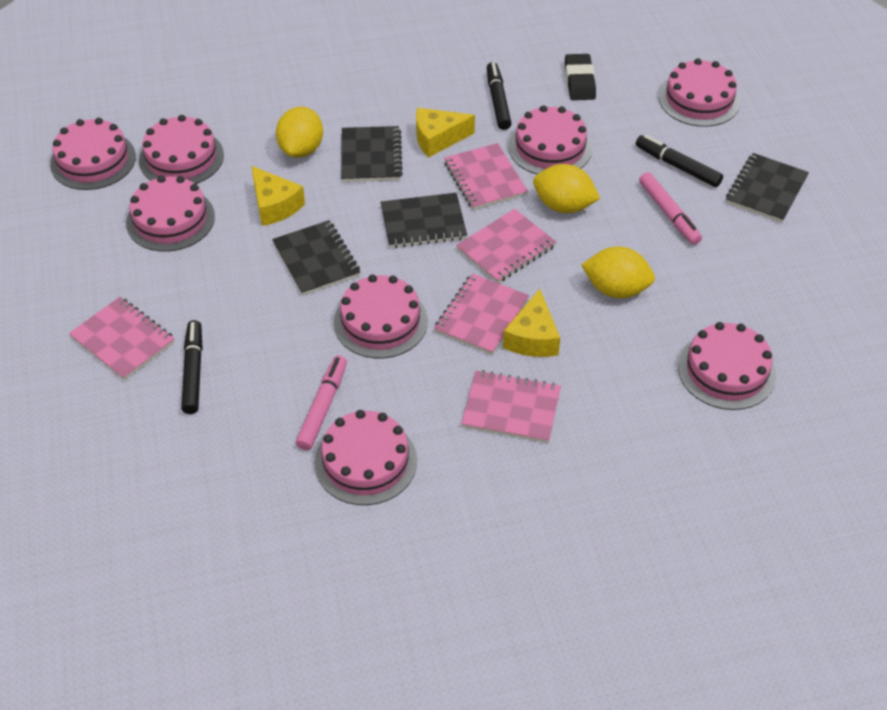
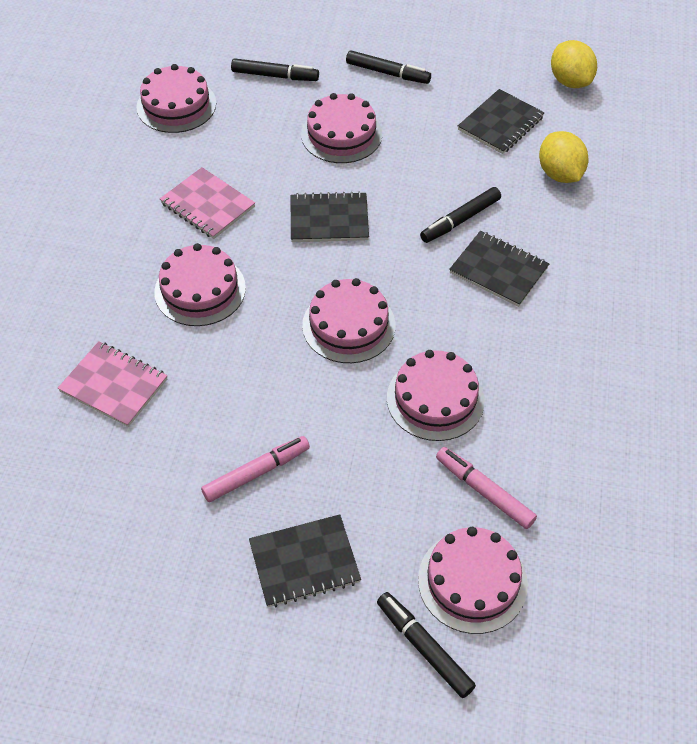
black eraser: [565,54,596,100] = 1 -> none = 0
black marker: [181,320,203,414] [487,62,512,130] [636,135,723,187] = 3 -> [231,58,319,81] [346,50,431,84] [377,592,476,698] [420,187,501,243] = 4
pink cake: [50,118,136,190] [126,176,215,252] [139,115,224,184] [315,410,417,505] [334,275,428,358] [509,105,592,174] [659,58,740,127] [678,322,776,410] = 8 -> [136,64,216,133] [154,243,246,326] [301,93,382,163] [302,278,395,363] [387,350,485,441] [418,527,528,634] = 6
pink notebook: [69,297,175,380] [434,273,529,355] [444,143,528,210] [456,209,556,283] [461,370,561,443] = 5 -> [58,341,168,427] [160,167,255,239] = 2
yellow cheese: [251,166,305,226] [416,108,475,158] [503,289,560,357] = 3 -> none = 0
yellow lemon: [276,107,323,158] [533,164,600,213] [581,247,655,298] = 3 -> [539,131,589,183] [551,40,597,88] = 2

